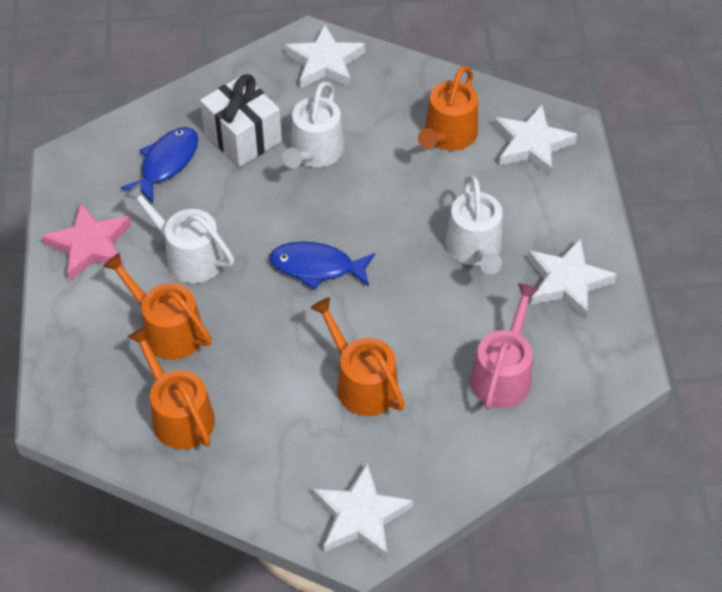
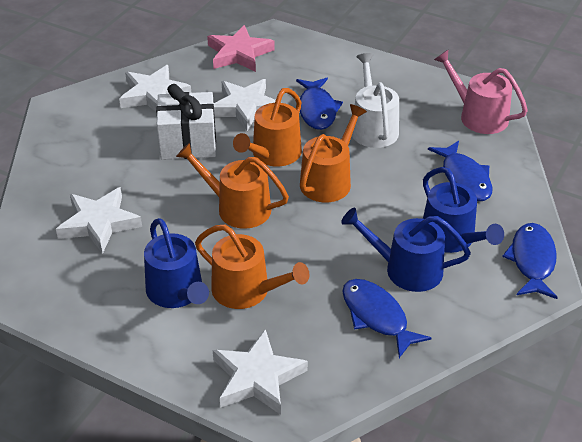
blue fish: [121,127,198,203] [269,241,375,290] = 2 -> [296,78,343,130] [342,279,431,358] [428,141,492,201] [502,223,558,299] = 4
blue watering can: none = 0 -> [144,218,209,308] [341,208,471,292] [423,167,504,253] = 3
white watering can: [124,182,234,283] [282,82,344,168] [445,175,503,274] = 3 -> [352,53,399,148] = 1

